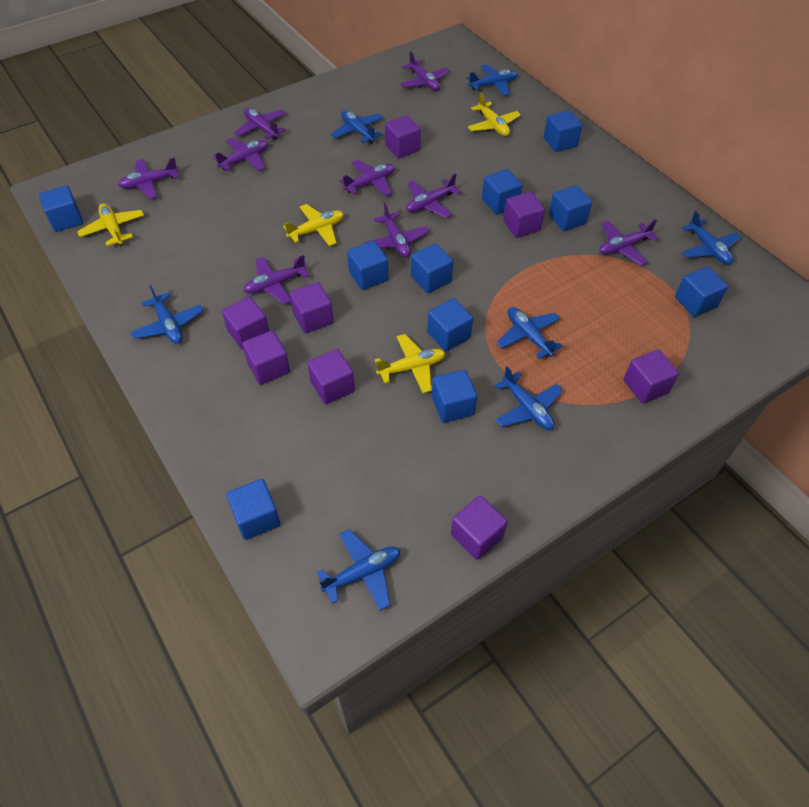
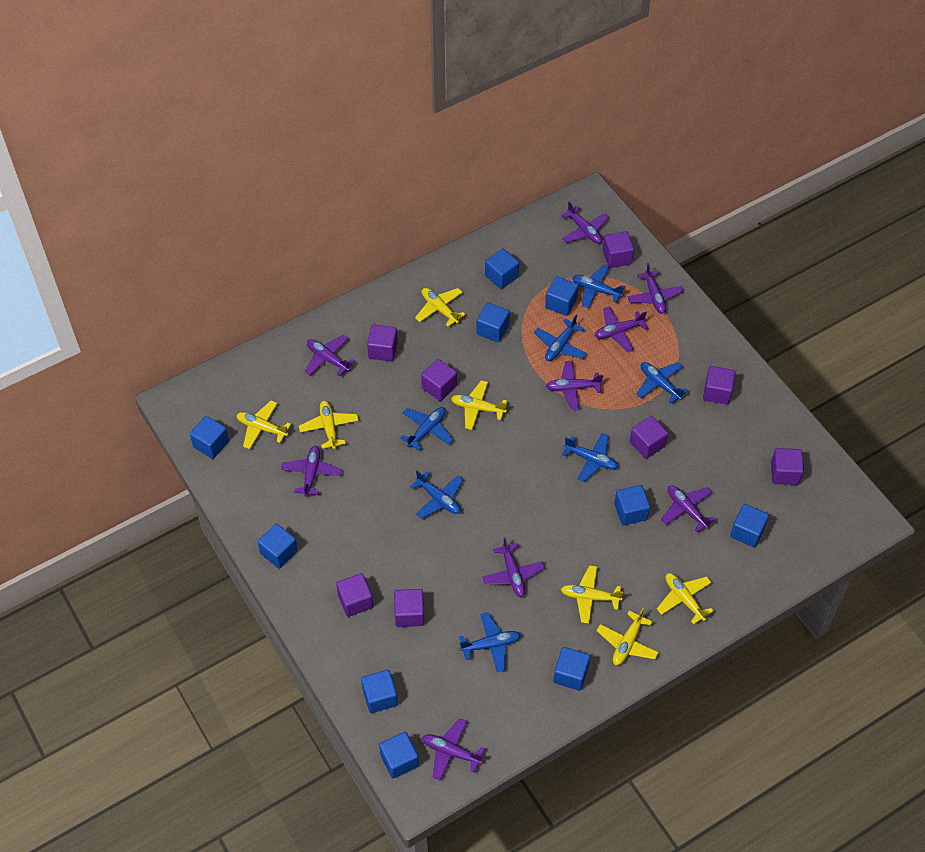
yellow plane: [77,203,144,246] [283,204,344,246] [375,334,445,393] [468,93,521,136] = 4 -> [237,401,291,449] [299,401,359,449] [415,288,465,327] [451,380,507,430] [561,565,623,624] [597,608,659,665] [657,573,714,625] = 7

